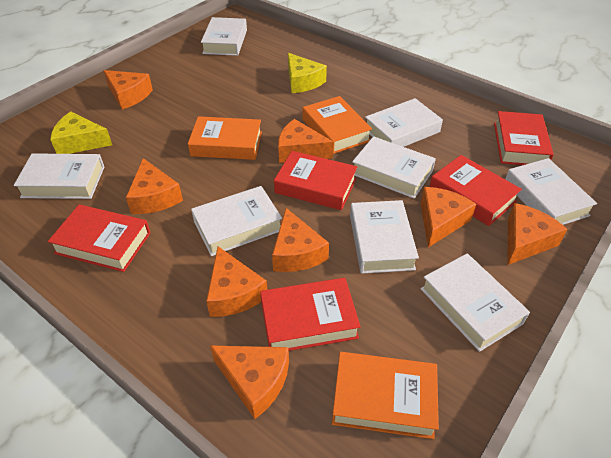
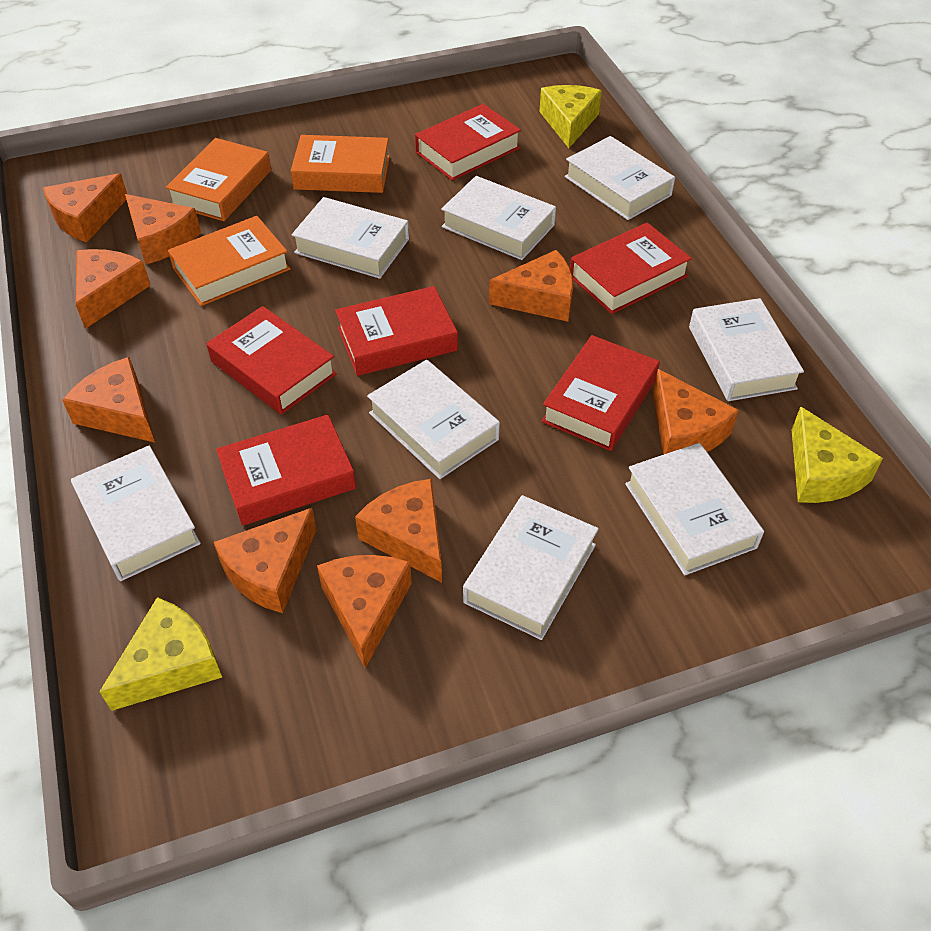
orange cheese: [103,70,153,110] [126,158,183,214] [206,246,267,317] [210,345,289,419] [272,208,329,272] [278,119,333,163] [420,187,476,247] [508,203,568,265] = 8 -> [43,173,127,242] [62,357,155,442] [76,249,151,329] [125,194,201,265] [213,508,317,613] [317,555,412,668] [355,479,442,583] [489,250,573,322] [653,369,739,455] = 9
red book: [48,204,150,272] [260,278,361,351] [274,151,357,210] [430,155,522,226] [494,111,554,165] = 5 -> [206,306,337,415] [216,414,356,526] [335,286,458,376] [415,104,521,181] [542,335,660,451] [570,222,692,314] = 6
yellow cheese: [50,112,112,154] [288,53,327,93] = 2 -> [99,597,222,711] [539,85,602,148] [792,406,883,503] = 3

